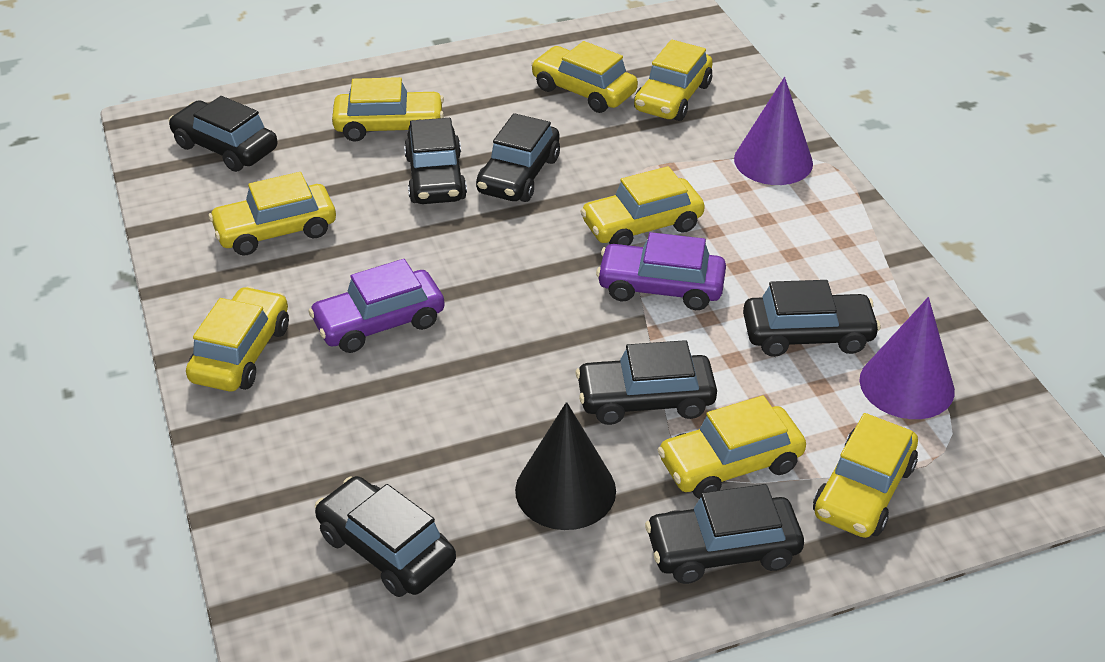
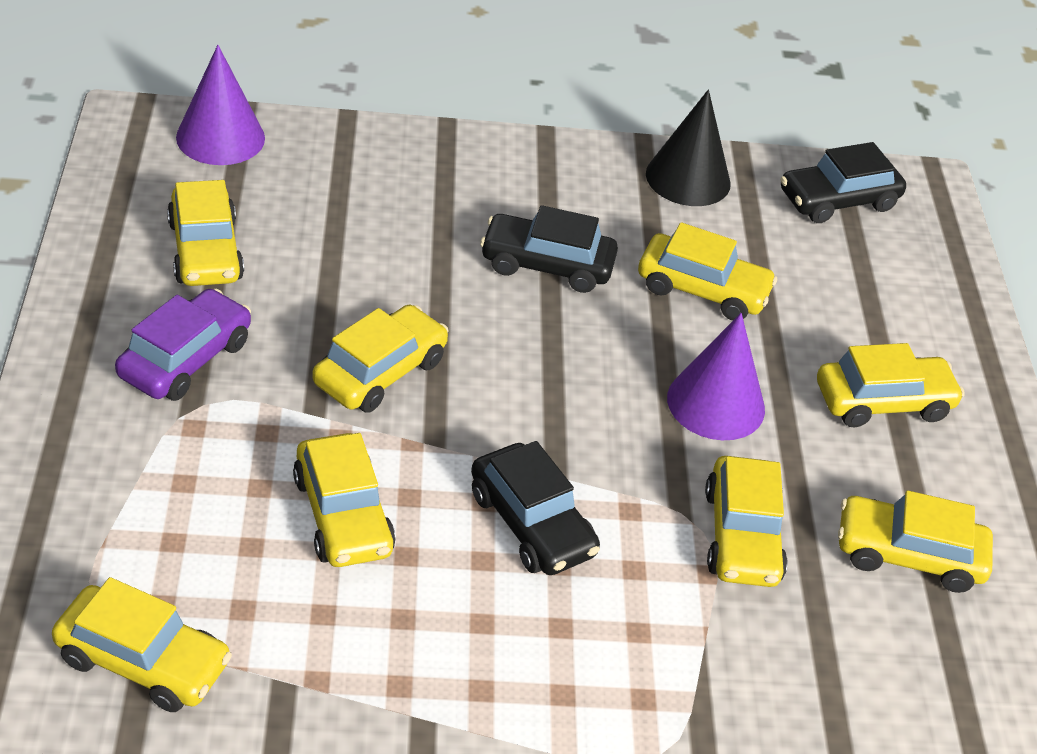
black car: [169,96,277,172] [315,476,456,597] [404,118,467,204] [476,113,560,202] [575,340,717,425] [645,484,804,584] [743,280,881,357] = 7 -> [471,441,600,575] [480,205,618,293] [780,142,906,223] = 3
purple car: [309,259,445,353] [596,232,726,310] = 2 -> [115,289,251,401] = 1

